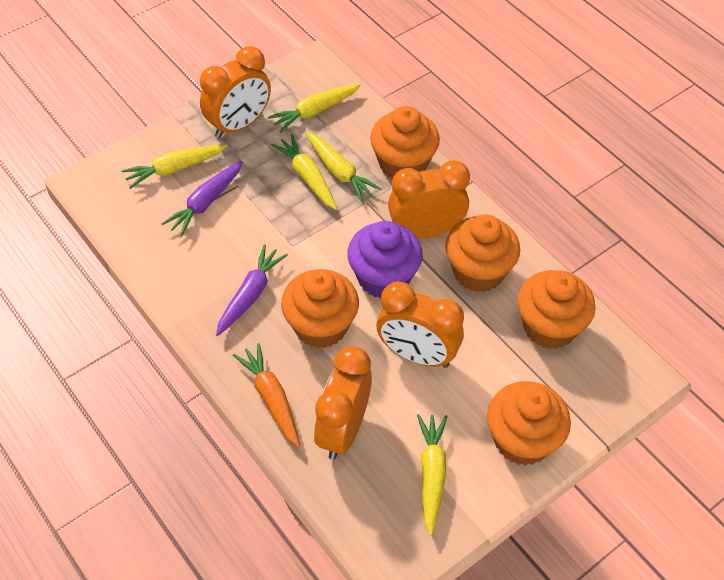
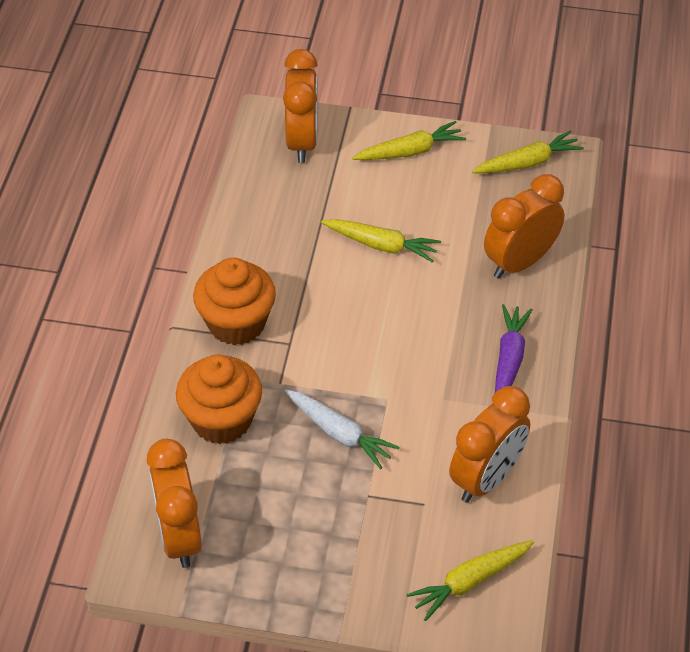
orange carrot: [233,343,300,447] = 1 -> none = 0
orange cupcake: [281,269,359,348] [370,106,440,180] [445,214,520,292] [487,381,571,466] [518,270,596,349] = 5 -> [176,355,262,444] [193,258,276,346] = 2
purple carrot: [161,161,243,236] [216,245,288,336] = 2 -> [495,304,533,393] = 1
purple cupcake: [347,221,423,299] = 1 -> none = 0
white carrot: none = 0 -> [285,390,400,469] = 1
yellow carrot: [121,145,227,189] [268,84,361,133] [271,134,337,210] [305,131,381,202] [417,414,448,536] = 5 -> [321,219,441,263] [352,121,466,160] [406,540,534,621] [472,130,584,173] = 4

